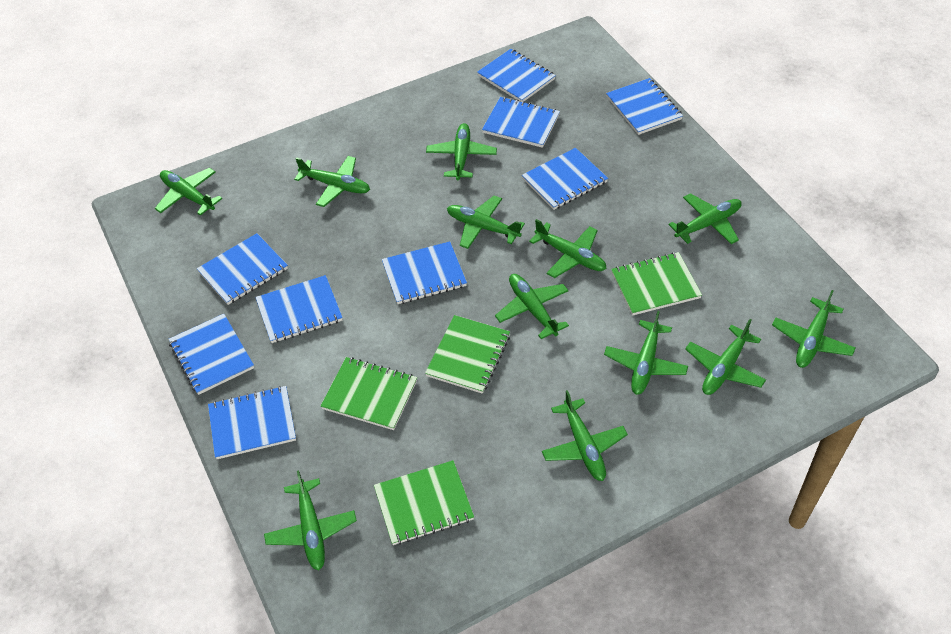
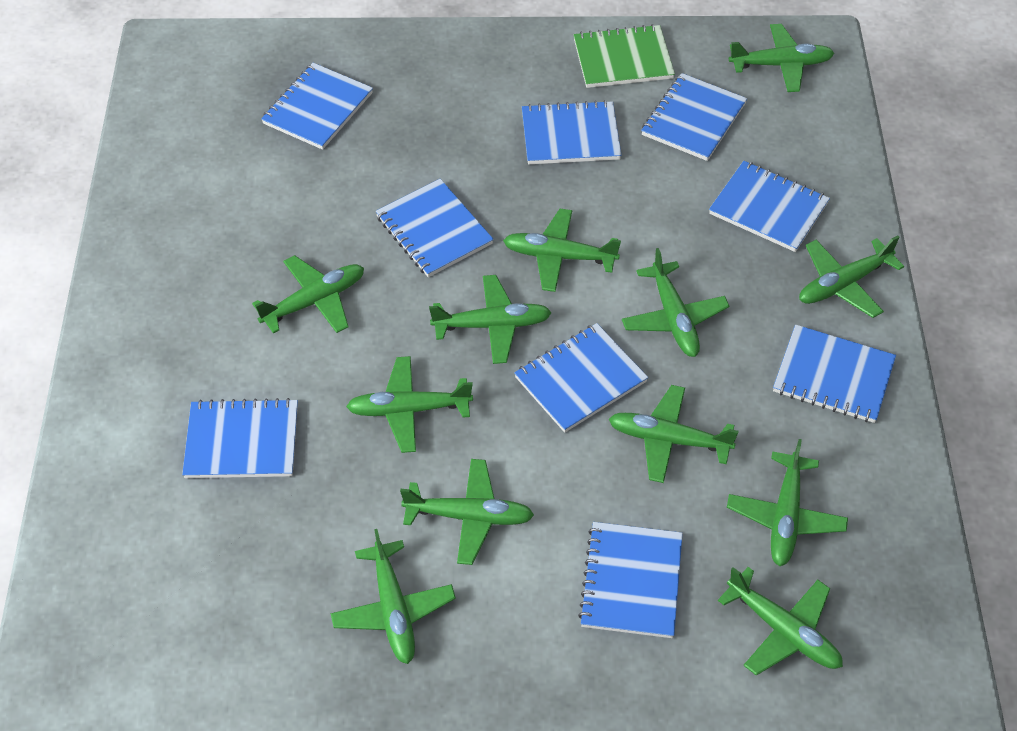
green notebook: [321,357,417,430] [374,460,474,545] [425,315,510,394] [611,252,702,316] = 4 -> [574,24,675,88] = 1

